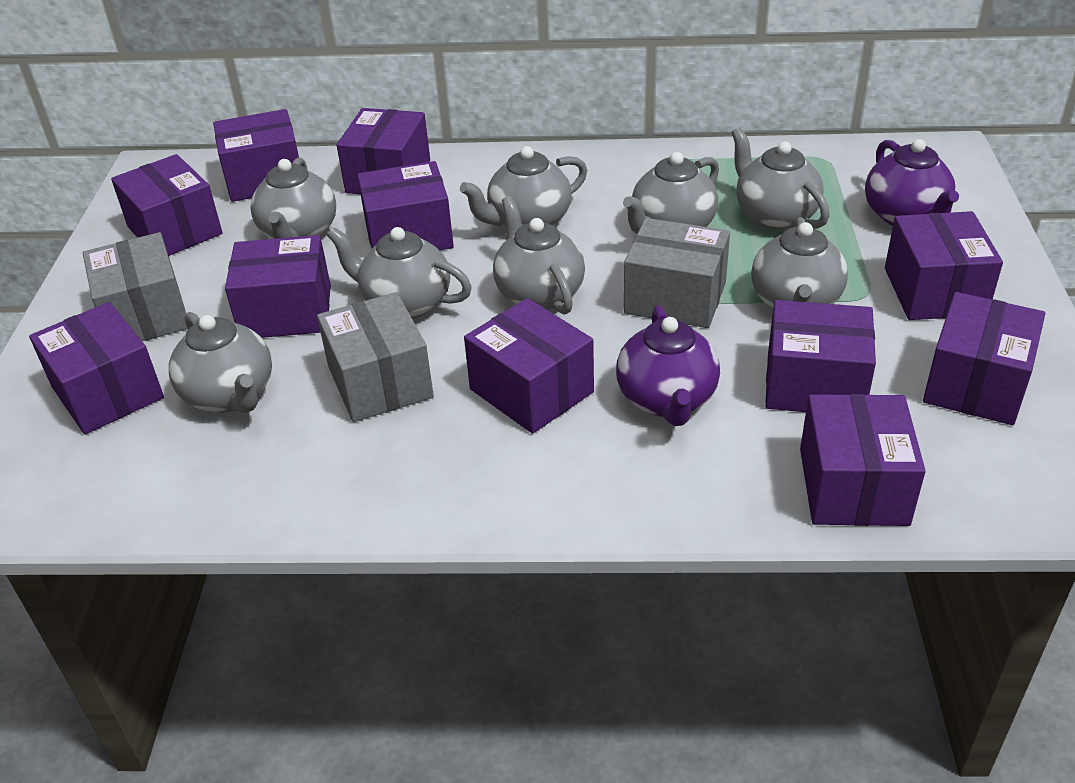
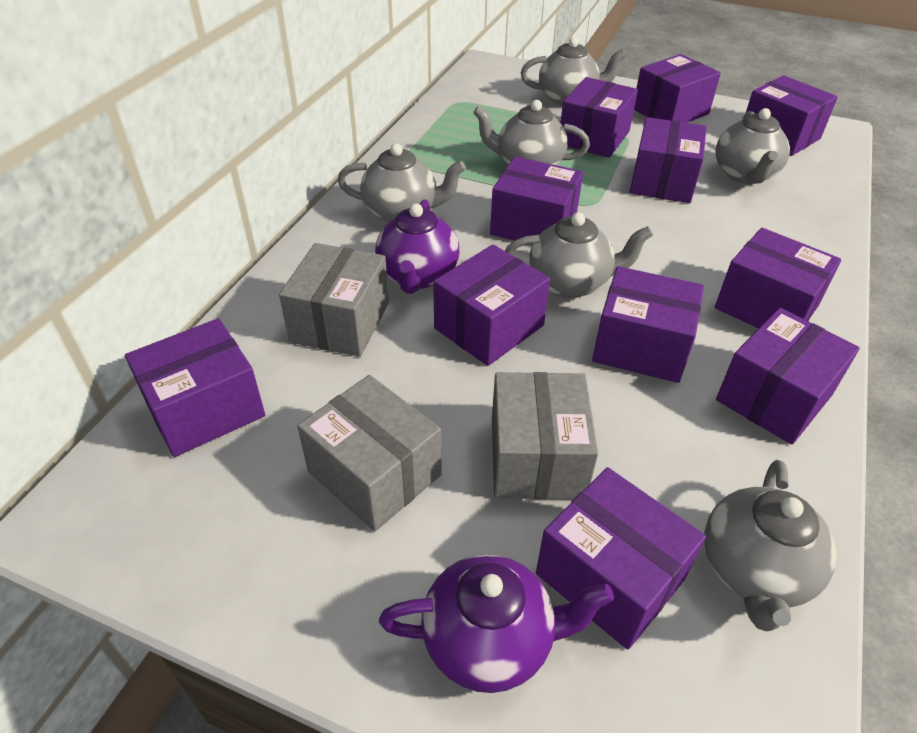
grey teapot: [169,312,272,413] [250,157,336,239] [327,227,472,319] [460,146,587,226] [493,196,585,315] [623,152,719,234] [731,127,829,230] [751,217,848,308] = 8 -> [337,143,466,222] [473,100,590,165] [505,212,653,298] [521,37,626,105] [704,460,837,632] [716,108,790,184] = 6

